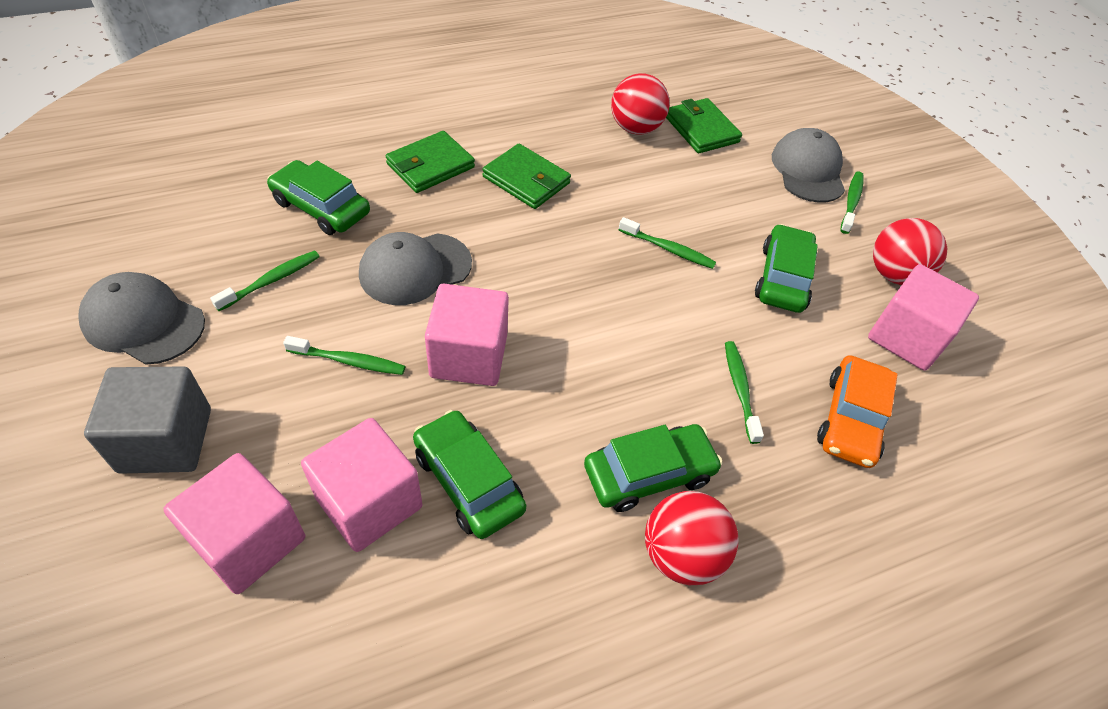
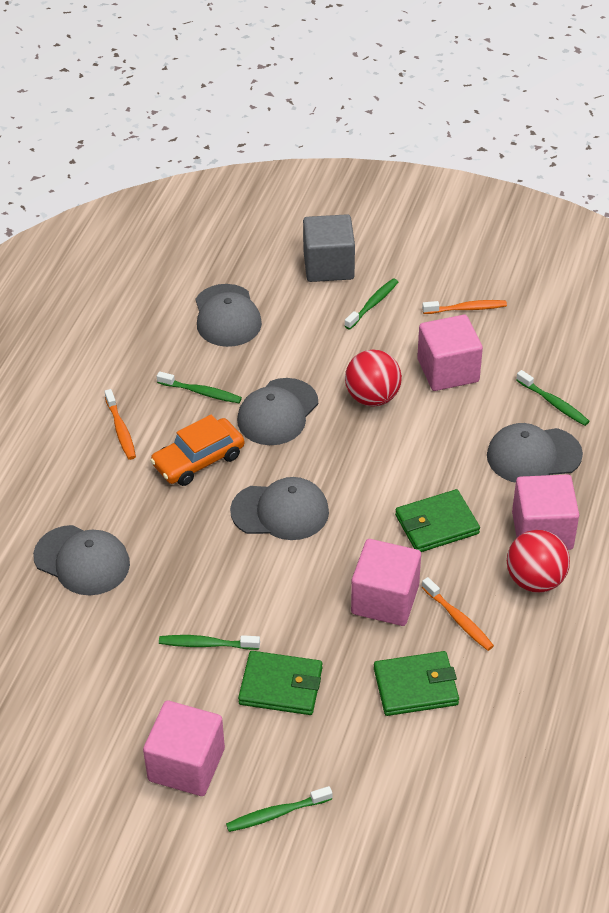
green car: [267,160,370,235] [413,410,527,539] [584,424,722,512] [755,224,818,313] = 4 -> none = 0
grey cap: [78,272,205,365] [359,232,472,305] [772,128,845,203] = 3 -> [33,525,130,595] [196,284,262,347] [230,477,329,540] [237,378,318,445] [487,423,583,483] = 5
orange toothbrush: none = 0 -> [105,389,136,460] [422,300,507,314] [422,577,494,651] = 3
red ball: [611,73,670,135] [645,491,739,585] [873,218,947,285] = 3 -> [345,350,402,406] [507,530,570,593] = 2

